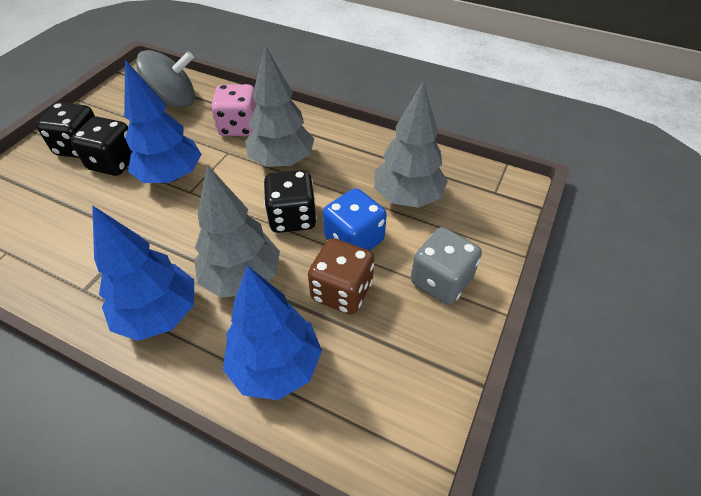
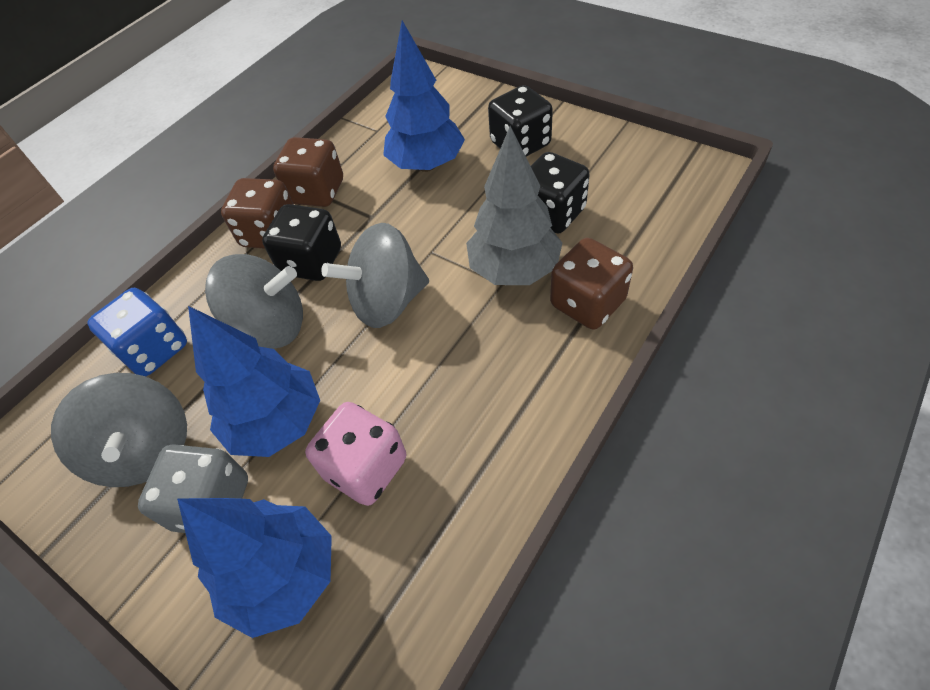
brown dice: [308,238,374,315] = 1 -> [221,178,294,249] [273,137,343,207] [550,238,633,329] = 3
grey spinning top: [136,50,195,107] = 1 -> [51,373,187,487] [205,254,303,349] [321,223,429,328] = 3
grey tree: [194,165,280,298] [245,45,314,167] [374,81,448,208] = 3 -> [466,126,562,285] = 1

